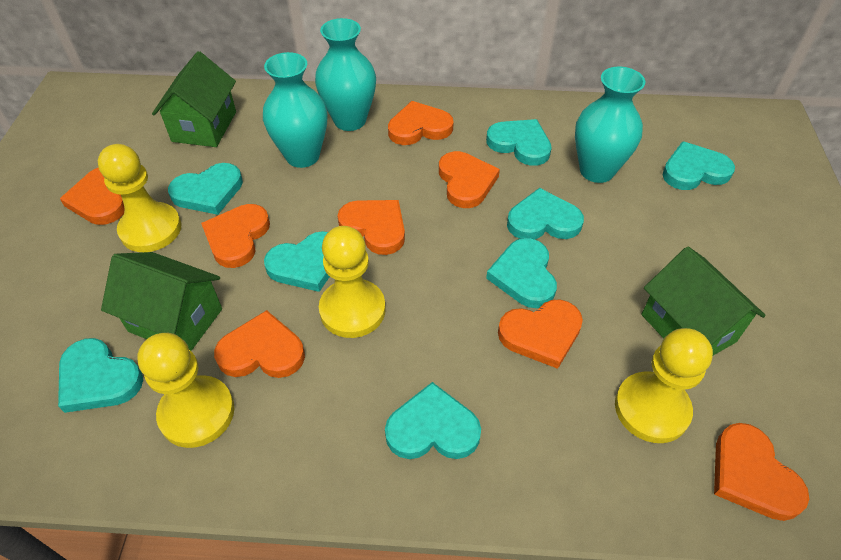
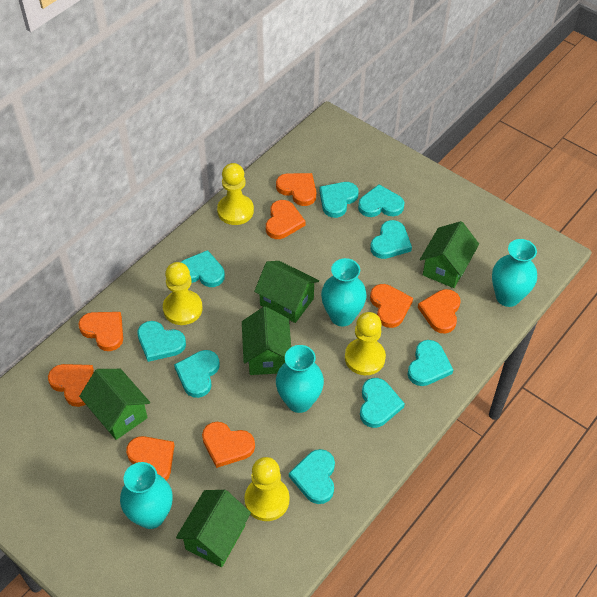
green house: [101,252,222,351] [152,51,236,147] [641,246,766,355] = 3 -> [79,369,150,440] [176,490,251,567] [242,306,291,375] [254,261,319,323] [420,221,479,288] = 5
turquoise heart: [58,338,143,413] [168,163,243,215] [264,231,330,292] [385,382,481,459] [486,119,552,166] [486,238,557,308] [507,188,584,239] [662,141,735,190] = 8 -> [137,321,186,362] [174,350,220,398] [181,250,225,287] [289,449,335,504] [319,182,359,218] [358,185,404,217] [360,378,405,428] [370,220,412,259] [408,340,453,386] = 9
turquoise vase: [263,52,327,168] [315,18,376,131] [575,67,645,183] = 3 -> [120,462,173,529] [276,345,324,413] [321,258,367,326] [492,239,537,307] = 4

